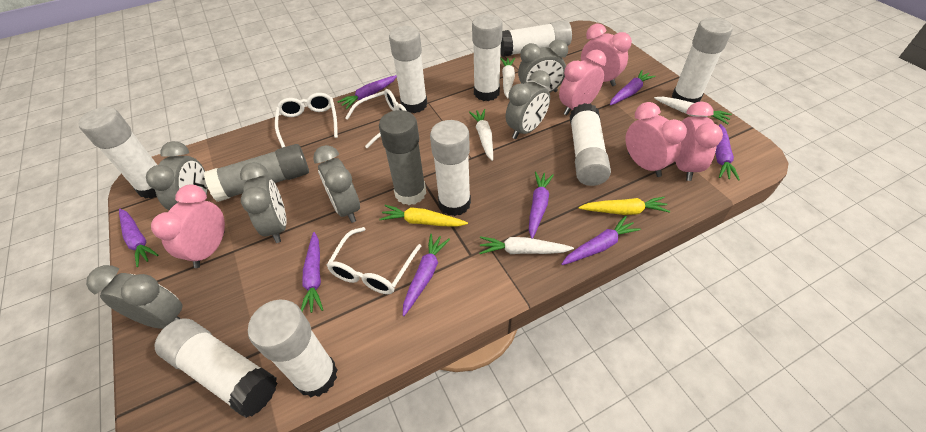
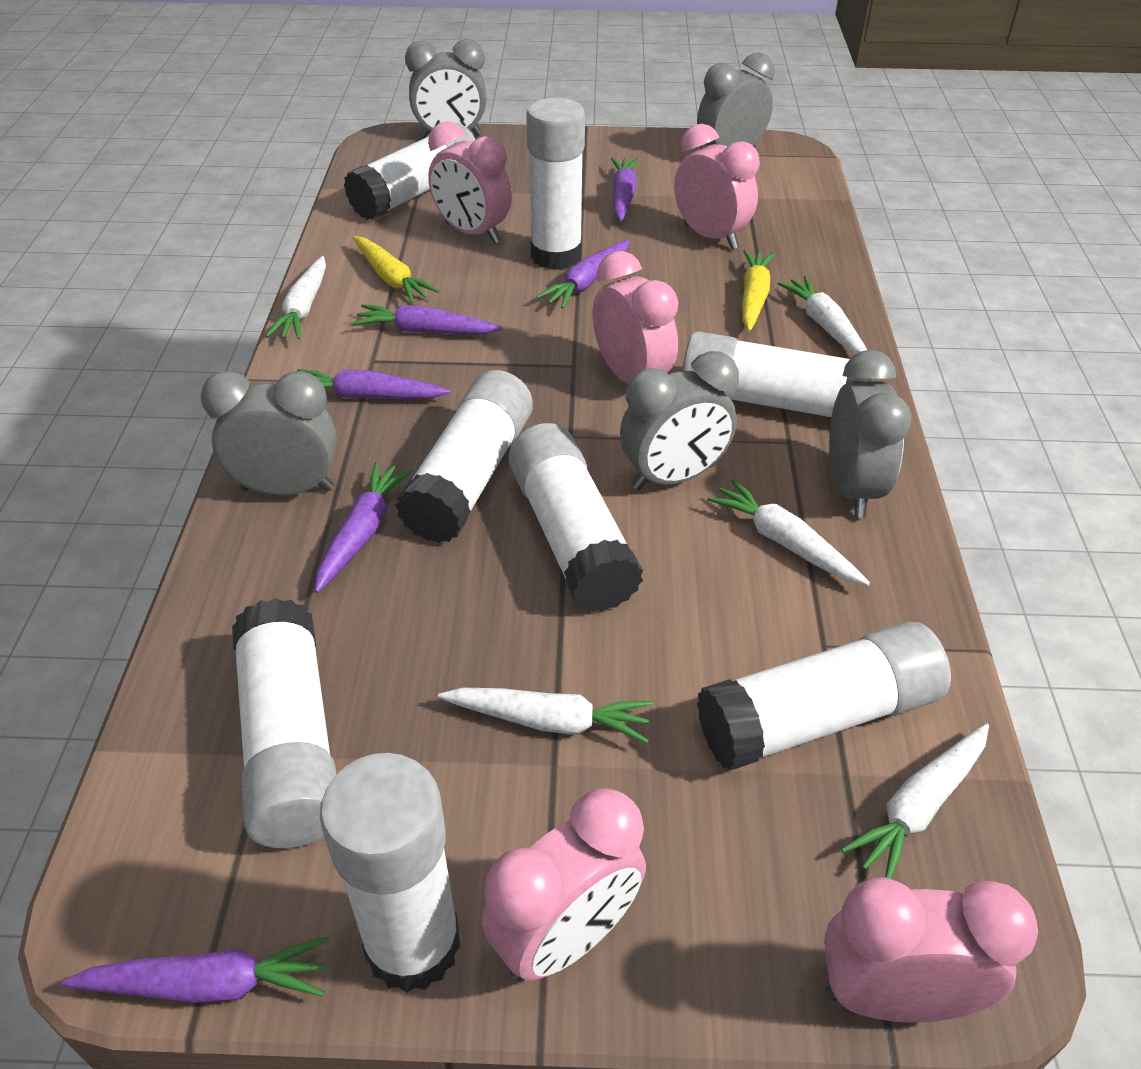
grey clock: [86,265,182,329] [146,141,208,210] [240,162,287,243] [313,145,360,223] [506,70,551,139] [518,40,568,93] = 6 -> [201,371,337,496] [405,39,486,138] [620,351,739,490] [697,53,775,147] [829,350,912,518] = 5
grey glue stick: [204,144,309,202] [379,110,426,205] = 2 -> none = 0
purple carrot: [119,209,158,267] [301,232,323,313] [337,75,397,109] [403,234,450,316] [529,172,554,238] [561,216,641,265] [610,70,656,105] [715,124,740,181] = 8 -> [61,937,329,1003] [297,369,450,399] [315,462,412,593] [352,304,502,334] [536,240,630,309] [611,158,639,222] = 6
white carrot: [469,109,493,161] [479,236,574,254] [500,58,515,98] [654,97,732,124] = 4 -> [266,256,326,339] [438,688,653,743] [707,479,870,586] [778,276,867,355] [841,723,989,879] = 5
white glasses: [275,93,338,148] [327,227,422,294] [345,89,407,148] = 3 -> none = 0
white glue stick: [78,107,157,199] [155,319,277,418] [248,299,337,398] [389,26,427,113] [430,120,471,216] [472,14,503,101] [500,20,572,57] [570,103,611,186] [672,17,733,103] = 9 -> [232,598,336,849] [319,753,461,993] [344,123,476,220] [395,370,533,543] [509,423,643,612] [526,98,585,270] [682,331,872,417] [697,621,951,771] = 8

